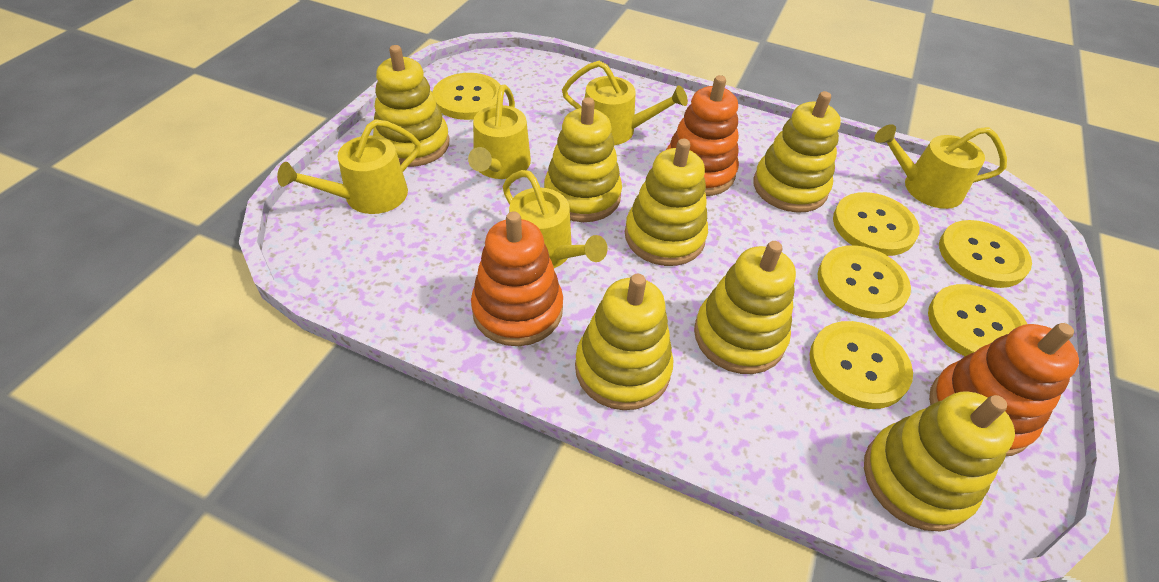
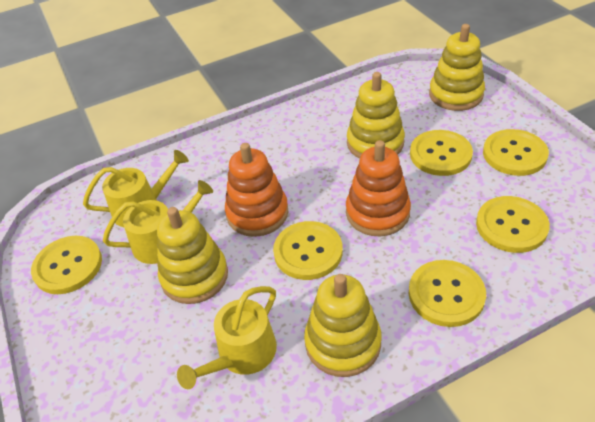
orange stacking toy: [471,211,563,346] [666,75,739,196] [929,323,1079,456] = 3 -> [225,143,289,237] [346,140,411,236] = 2
yellow stacking toy: [373,45,449,167] [544,97,622,222] [575,274,674,410] [625,139,708,266] [694,241,796,374] [753,91,841,213] [864,391,1015,532] = 7 -> [157,207,228,304] [304,274,382,377] [347,72,405,159] [429,24,485,111] = 4
yellow watering can: [277,119,421,214] [468,85,531,179] [503,170,608,268] [562,61,688,145] [875,124,1007,209] = 5 -> [83,150,189,227] [103,180,213,264] [177,286,277,389] = 3

